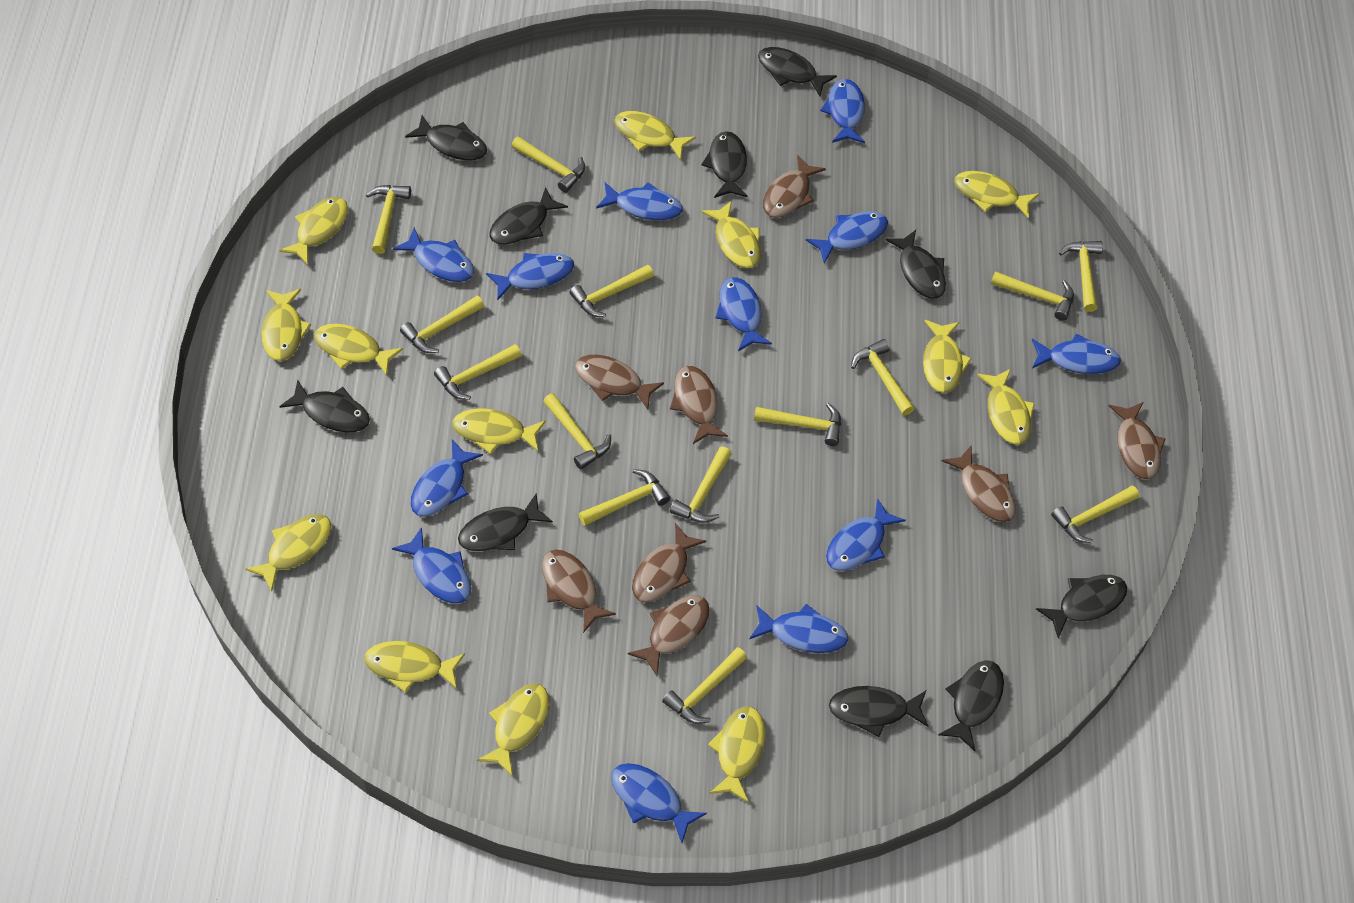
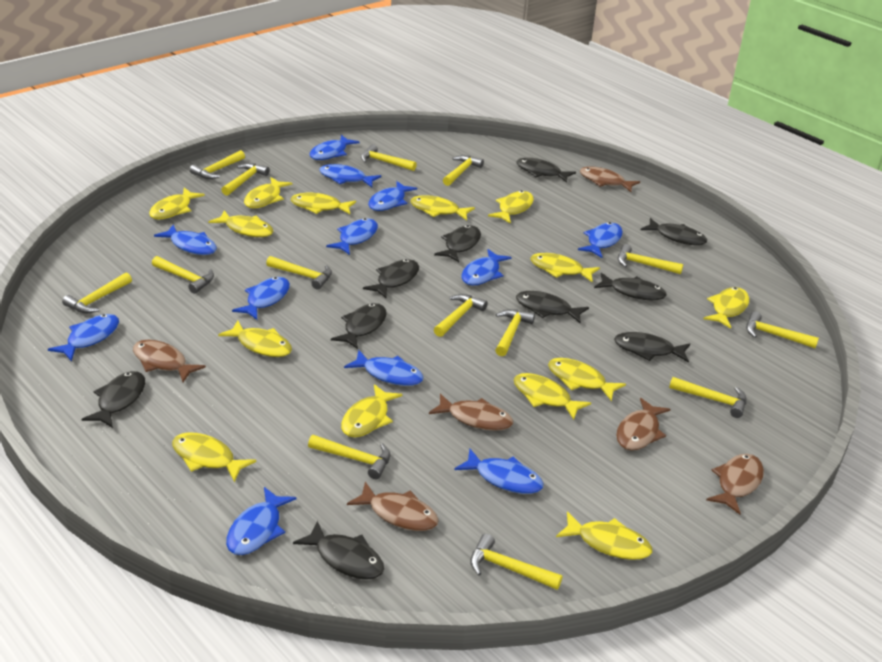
brown fish: [542,549,616,633] [575,355,664,410] [627,595,710,676] [632,523,707,602] [670,366,728,444] [763,155,826,218] [942,445,1016,522] [1108,402,1165,479] = 8 -> [133,340,206,382] [347,482,439,531] [429,393,513,431] [580,166,640,192] [616,398,670,451] [706,454,764,514] = 6
yellow fish: [245,514,331,591] [262,289,311,361] [279,197,348,265] [314,324,403,376] [364,641,465,693] [452,408,546,454] [477,683,549,777] [614,111,696,160] [701,201,761,268] [708,707,765,803] [923,320,972,393] [955,171,1040,218] [977,369,1035,445] = 13 -> [149,188,205,219] [172,432,256,482] [208,210,273,237] [218,320,292,357] [244,177,292,208] [291,193,356,214] [341,384,403,437] [410,195,475,220] [488,191,534,224] [514,373,591,420] [530,253,600,282] [548,358,626,401] [556,511,652,560] [703,287,749,329] = 14

